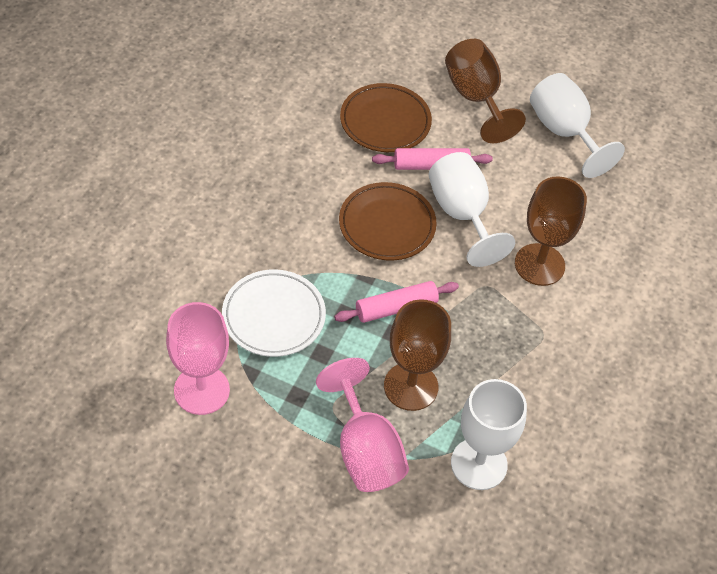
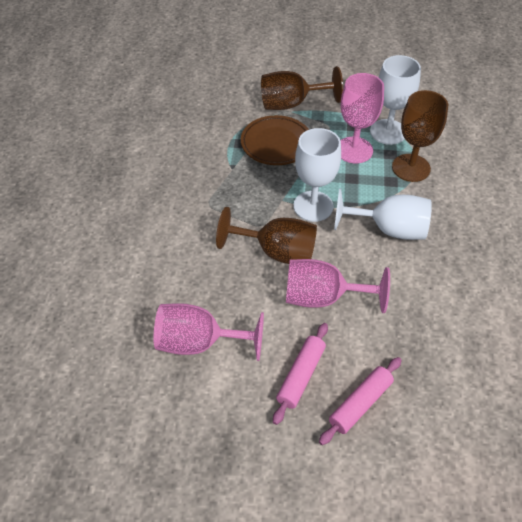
brown plate: [339,182,437,260] [340,83,432,152] = 2 -> [241,115,309,165] = 1
pink goblet: [166,302,230,415] [316,358,409,492] = 2 -> [154,303,264,361] [286,259,390,313] [340,73,384,164] = 3
white plate: [222,269,326,357] = 1 -> none = 0

